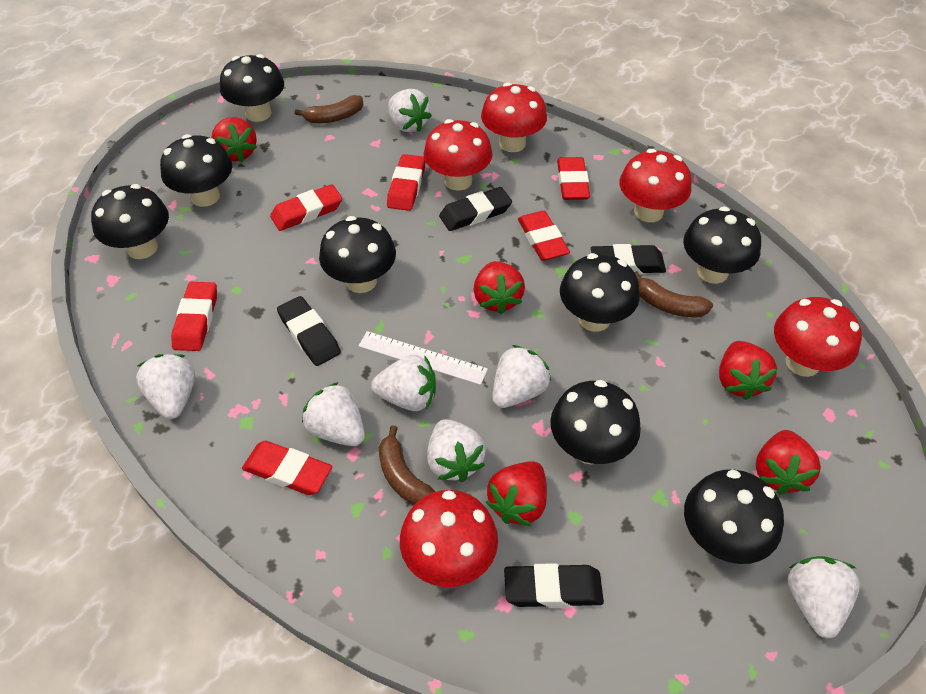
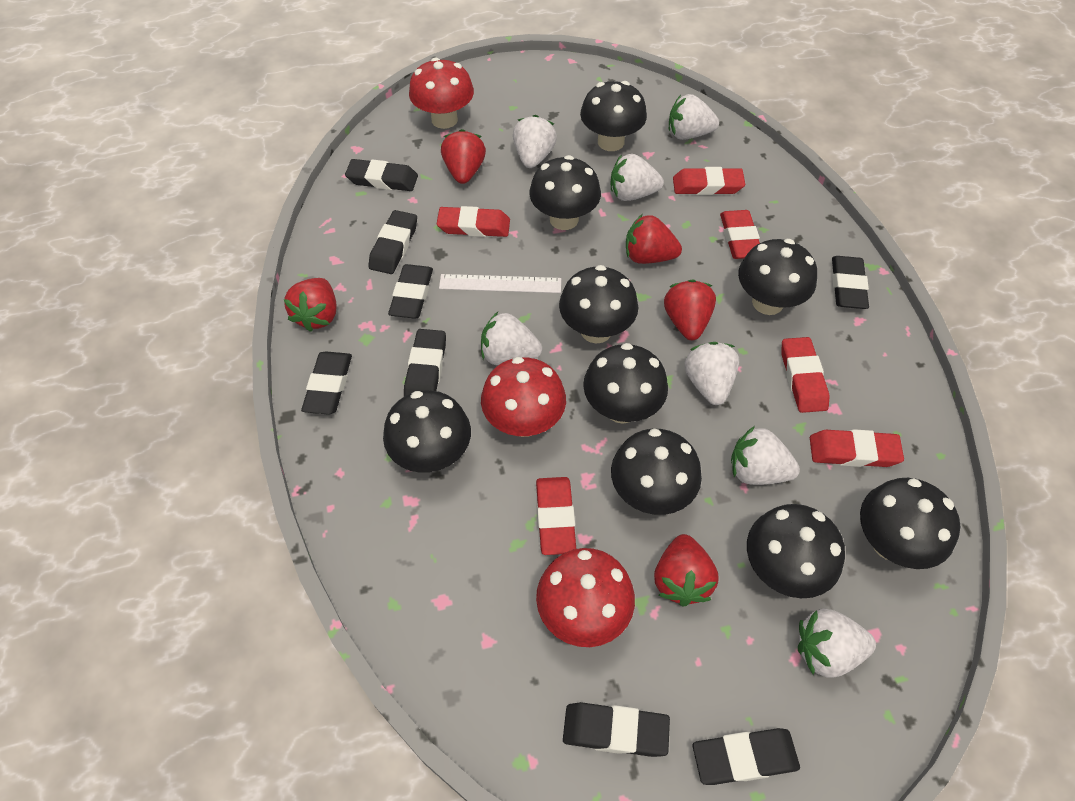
black eraser: [277,296,341,366] [439,187,512,231] [504,563,604,608] [591,244,666,274] = 4 -> [301,351,352,415] [345,159,418,191] [368,210,417,274] [388,264,433,318] [404,329,446,396] [563,702,670,757] [693,728,800,785] [832,256,869,309] = 8
black mushroom: [91,184,169,259] [160,134,232,207] [220,54,284,122] [319,216,396,293] [550,380,641,465] [560,253,640,332] [683,206,761,284] [684,469,784,564] = 8 -> [383,390,471,473] [529,155,601,230] [559,265,638,343] [580,81,647,151] [583,343,668,424] [611,429,702,515] [738,239,817,315] [747,504,845,598] [860,478,960,569] = 9
brown banana: [295,95,363,123] [379,425,435,505] [634,271,713,317] = 3 -> none = 0
red mushroom: [400,490,498,587] [424,119,493,191] [481,82,547,152] [620,149,691,222] [774,297,862,377] = 5 -> [409,58,474,129] [481,357,566,437] [536,548,635,647] = 3

